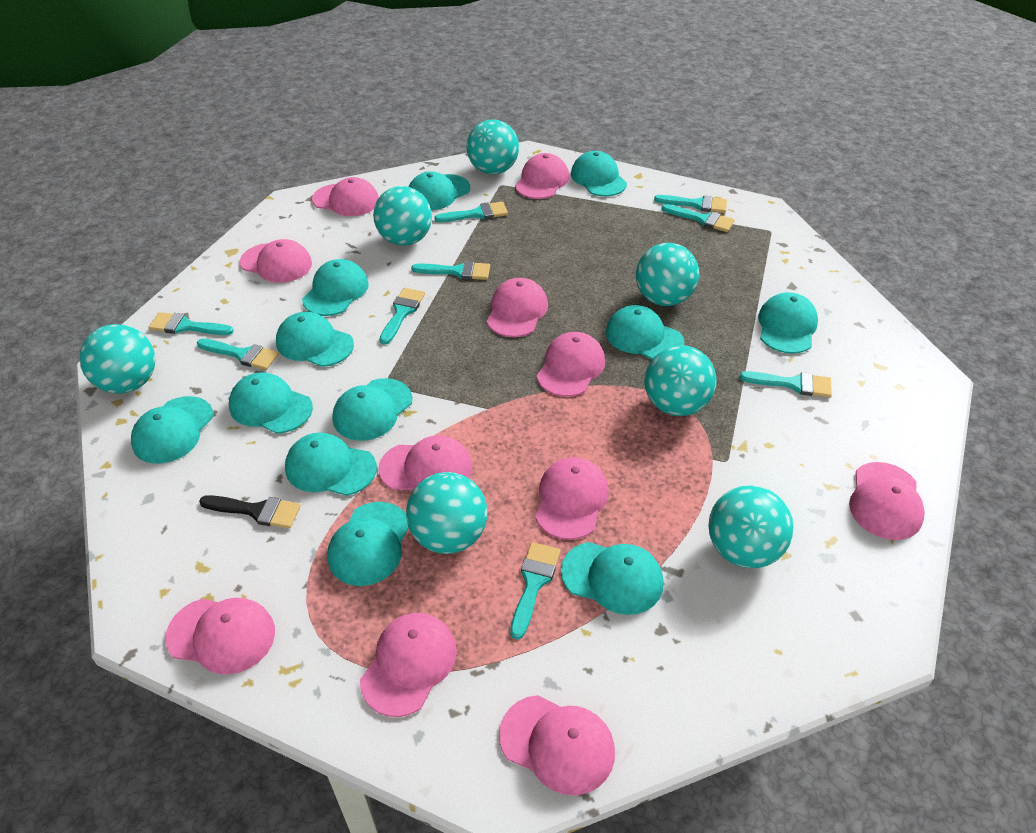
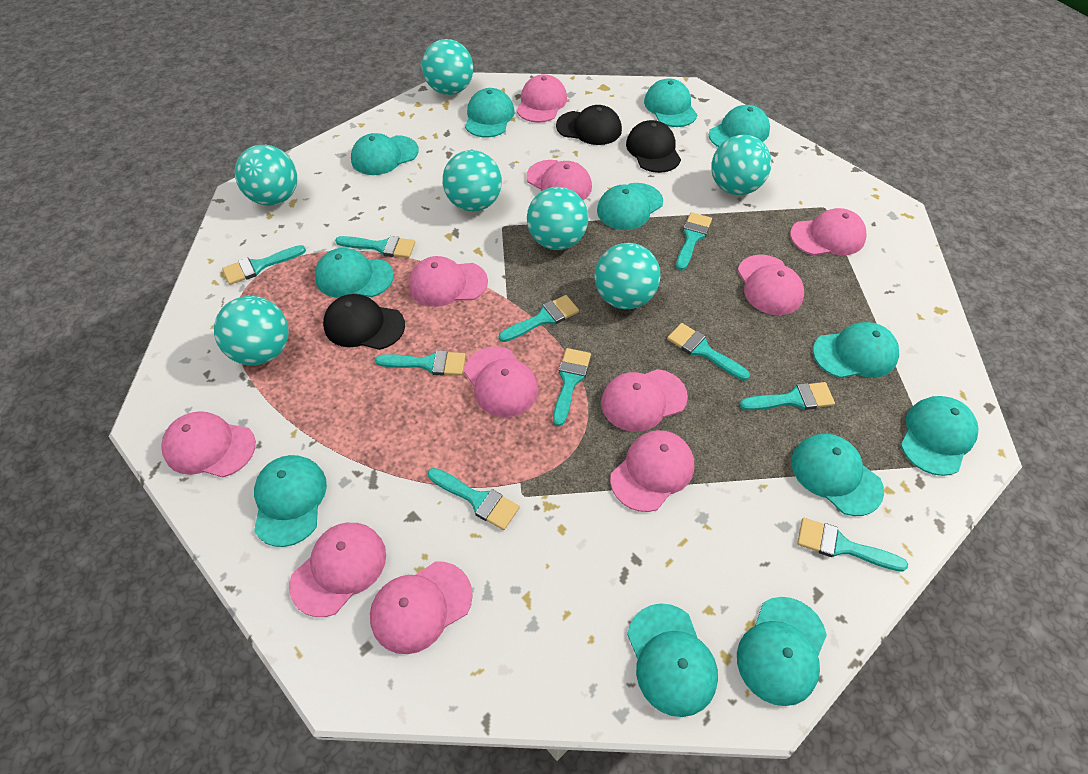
black brush: [199,495,301,529] = 1 -> none = 0
black cap: none = 0 -> [323,294,405,350] [556,105,622,145] [626,120,681,173] = 3
turquoise brush: [148,312,234,335] [197,339,279,370] [379,288,425,345] [411,261,490,280] [434,202,508,222] [510,542,560,640] [654,195,727,213] [661,204,735,232] [740,371,832,398] = 9 -> [222,245,306,285] [335,236,415,258] [375,350,466,376] [428,468,520,530] [499,295,579,342] [553,348,591,426] [667,323,750,381] [676,212,712,270] [740,382,835,410] [797,518,908,572] = 10

